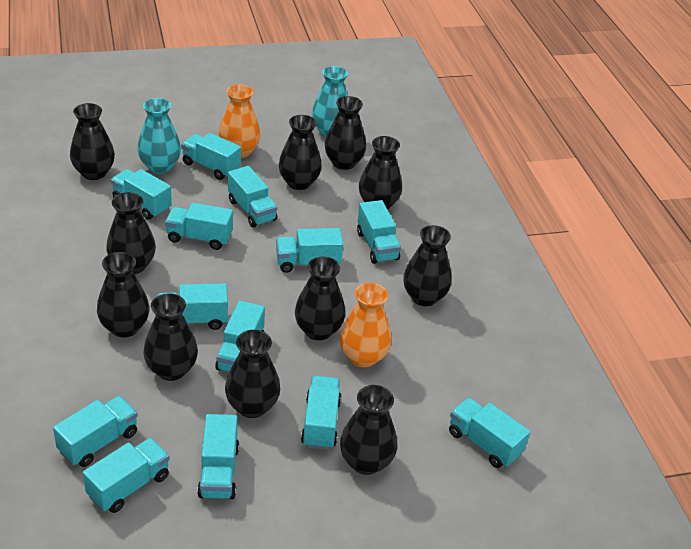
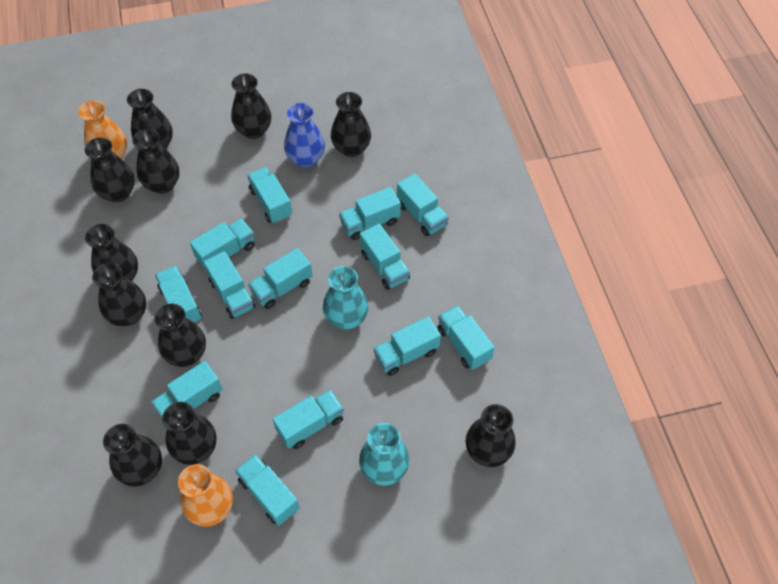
blue vase: none = 0 -> [284,103,325,168] = 1

